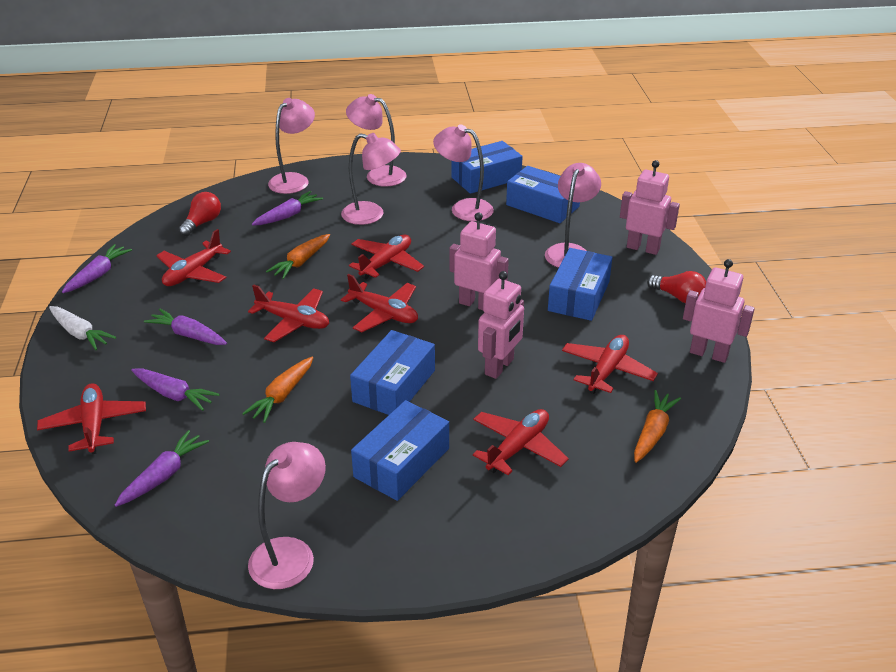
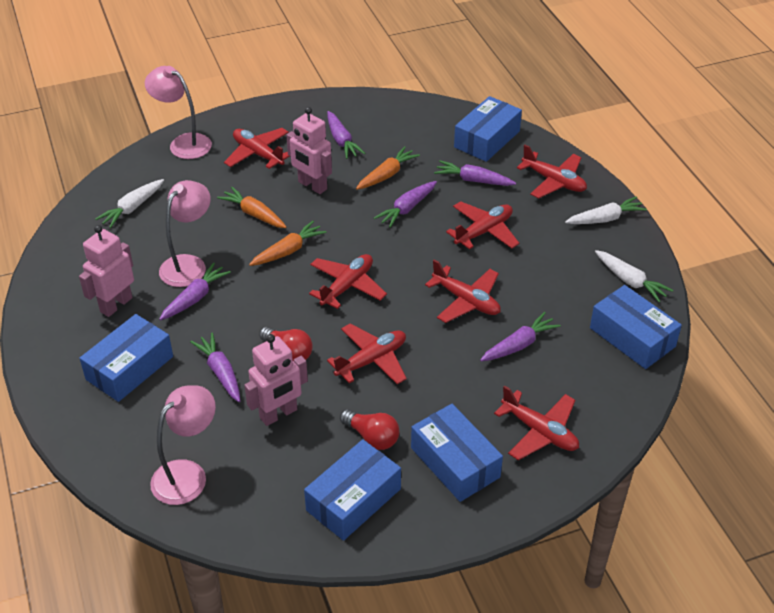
pink lamp: [248,442,326,589] [268,98,315,194] [341,133,401,225] [346,94,407,187] [433,124,494,221] [545,163,601,268] = 6 -> [145,66,212,159] [150,385,216,505] [159,180,211,287] = 3
pink robot: [449,212,509,310] [478,271,524,379] [620,160,680,255] [683,259,755,363] = 4 -> [79,225,134,317] [244,334,308,426] [286,107,332,194] = 3
purple carrot: [62,244,132,293] [115,430,209,507] [131,368,220,411] [144,309,227,345] [252,191,323,226] = 5 -> [159,262,231,320] [190,332,240,402] [327,111,365,159] [374,181,437,228] [434,160,516,186] [480,312,561,361] = 6
white carrot: [49,306,116,350] = 1 -> [95,179,164,228] [565,196,647,224] [595,250,673,302] = 3

